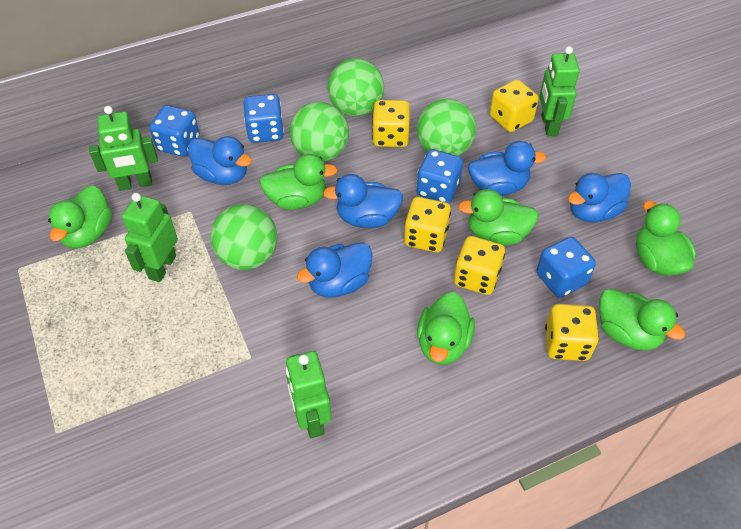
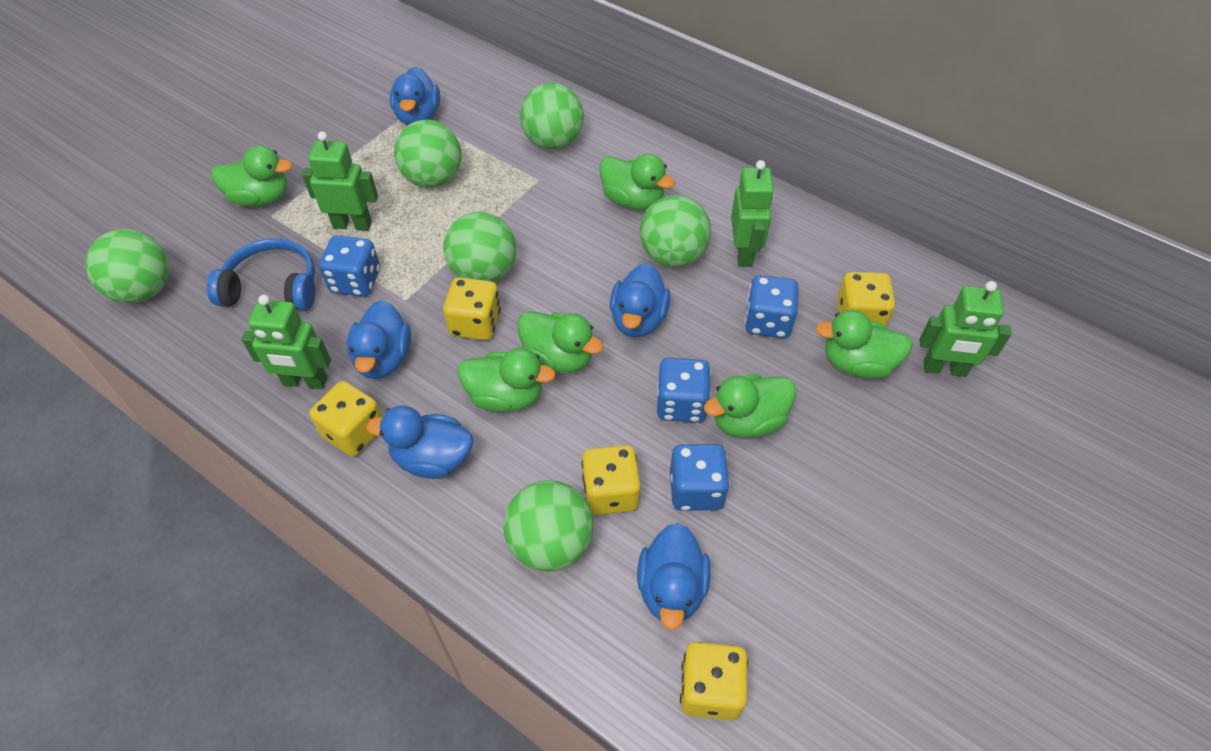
blue headphones: none = 0 -> [207,238,315,310] = 1
green ball: [210,204,277,270] [289,102,349,162] [328,58,384,117] [417,99,476,156] = 4 -> [85,229,169,303] [394,120,461,188] [443,212,516,282] [504,480,594,572] [520,83,584,149] [640,195,711,267] = 6

